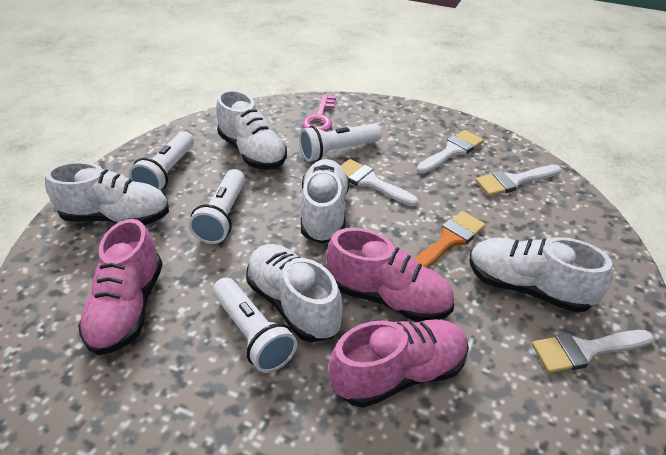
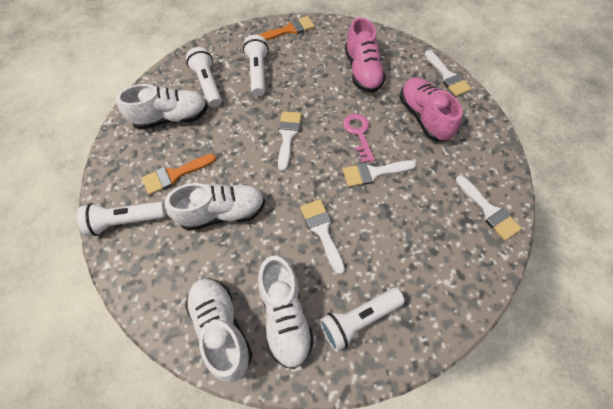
orange brush: [414,211,486,268] = 1 -> [142,154,216,195] [260,16,315,41] = 2
pink shoe: [78,219,162,355] [326,228,454,322] [328,319,469,408] = 3 -> [345,17,386,93] [400,77,463,141] = 2
white brush: [341,159,418,206] [417,130,484,174] [475,165,561,196] [532,330,653,374] = 4 -> [278,111,301,171] [300,199,345,275] [343,160,416,187] [424,50,472,96] [455,175,522,240] = 5
white shoe: [45,161,169,225] [216,90,287,170] [246,244,343,342] [301,159,349,243] [470,237,613,313] = 5 -> [116,84,208,129] [165,183,265,231] [185,278,252,383] [258,256,314,369] = 4

